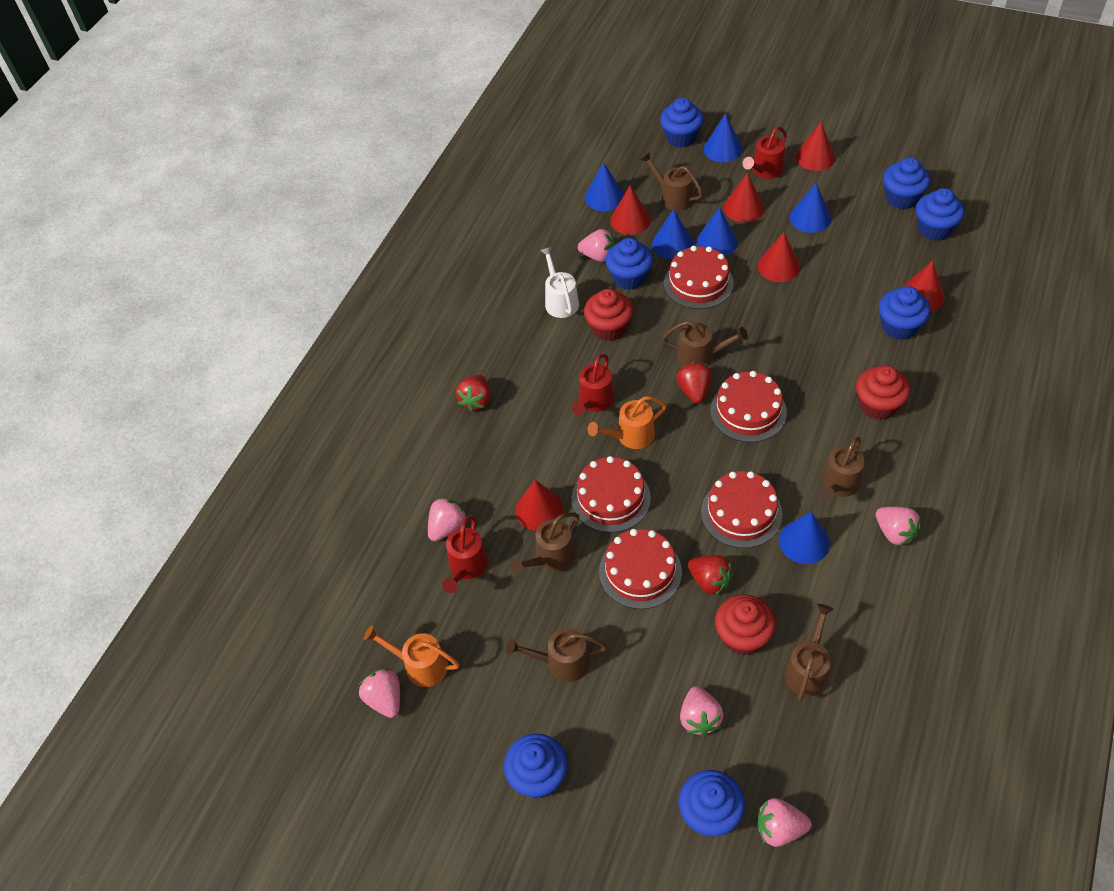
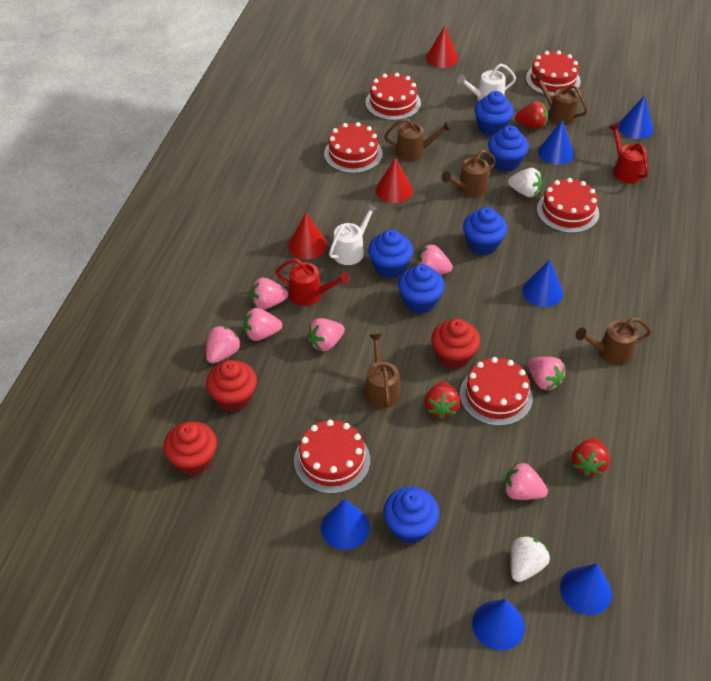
blue cupcake: [504,734,568,798] [606,238,653,290] [660,98,704,148] [679,770,745,837] [879,286,930,340] [883,157,930,209] [916,188,964,241] = 7 -> [368,229,413,278] [383,487,439,544] [398,264,445,314] [463,207,507,255] [474,91,514,136] [488,125,529,172] = 6
brown watering can: [506,628,607,682] [510,512,579,574] [640,152,703,211] [662,321,748,366] [784,604,833,702] [819,437,865,501] = 6 -> [364,333,400,409] [384,118,452,161] [441,150,496,197] [533,74,588,125] [575,317,651,365] = 5
orange watering can: [364,626,460,687] [588,396,667,449] = 2 -> none = 0
pink strawberry: [359,668,400,718] [428,497,467,541] [578,229,615,262] [680,686,724,736] [758,798,811,847] [876,507,920,546] = 6 -> [206,326,241,364] [244,308,282,341] [251,278,288,310] [307,318,345,351] [417,244,453,274] [504,462,548,500] [528,357,566,390] = 7
red cake: [572,456,651,533] [599,529,682,609] [664,246,734,309] [701,471,782,548] [710,371,787,442] = 5 -> [294,420,370,494] [324,122,383,173] [365,73,421,120] [460,357,533,426] [526,50,581,96] [537,178,599,233] = 6
red cone: [515,480,564,531] [610,186,651,235] [724,173,764,222] [758,232,800,282] [796,122,835,171] [903,261,945,311] = 6 -> [288,213,327,259] [376,157,413,203] [426,26,458,68] = 3
red watering can: [442,515,488,593] [571,354,615,415] [743,126,787,179] = 3 -> [276,258,349,306] [609,124,649,183] = 2
white strawberry: none = 0 -> [508,168,542,197] [510,535,550,582] = 2
white watering can: [540,247,579,318] = 1 -> [329,203,378,265] [457,63,516,101] = 2

